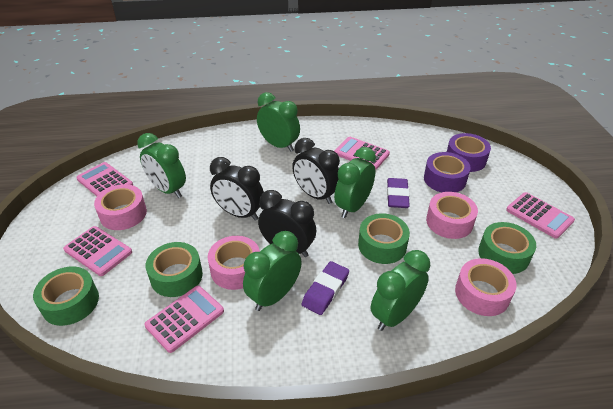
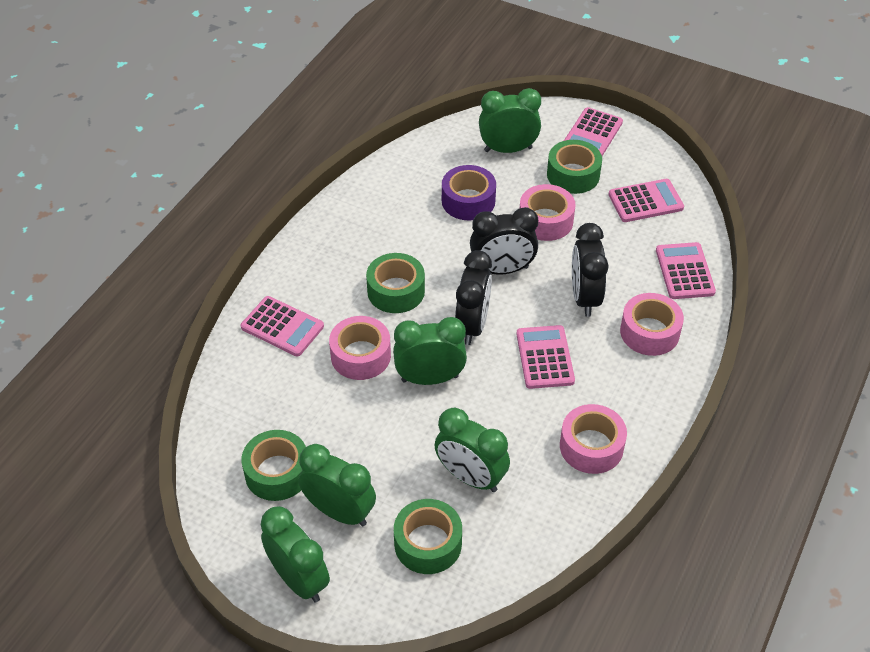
purple eraser: [301,261,349,315] [387,178,410,208] = 2 -> none = 0
purple tape: [424,152,470,192] [447,133,491,172] = 2 -> [442,165,496,220] = 1

